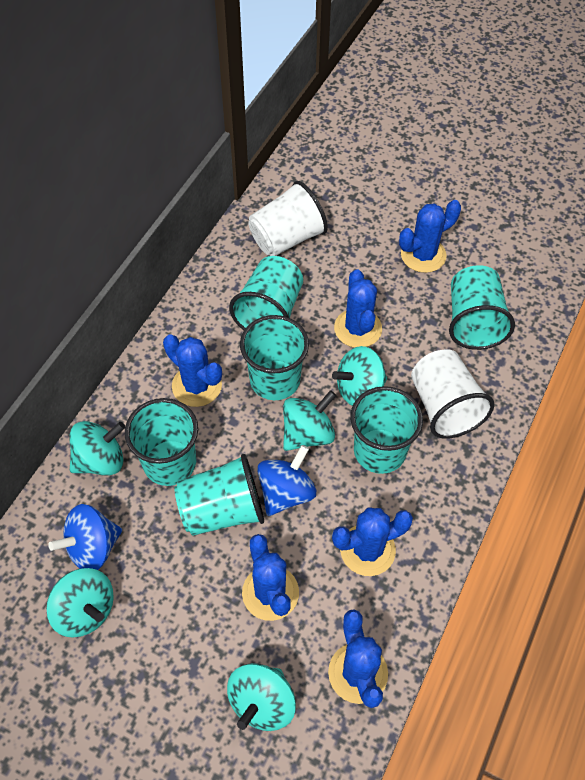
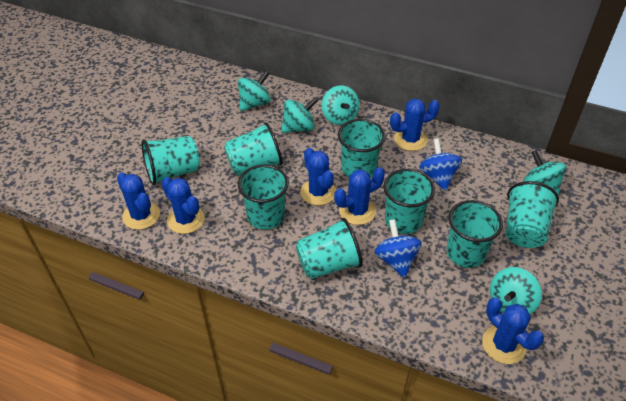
turquoise cup: [125,398,198,486] [174,454,264,536] [229,256,303,330] [240,315,309,400] [350,386,423,474] [449,265,515,350] = 6 -> [142,136,200,185] [224,122,283,176] [238,164,289,229] [295,218,363,279] [338,119,385,177] [383,169,435,234] [447,200,503,268] [506,181,559,248] = 8
white cup: [248,181,328,256] [411,349,494,439] = 2 -> none = 0

